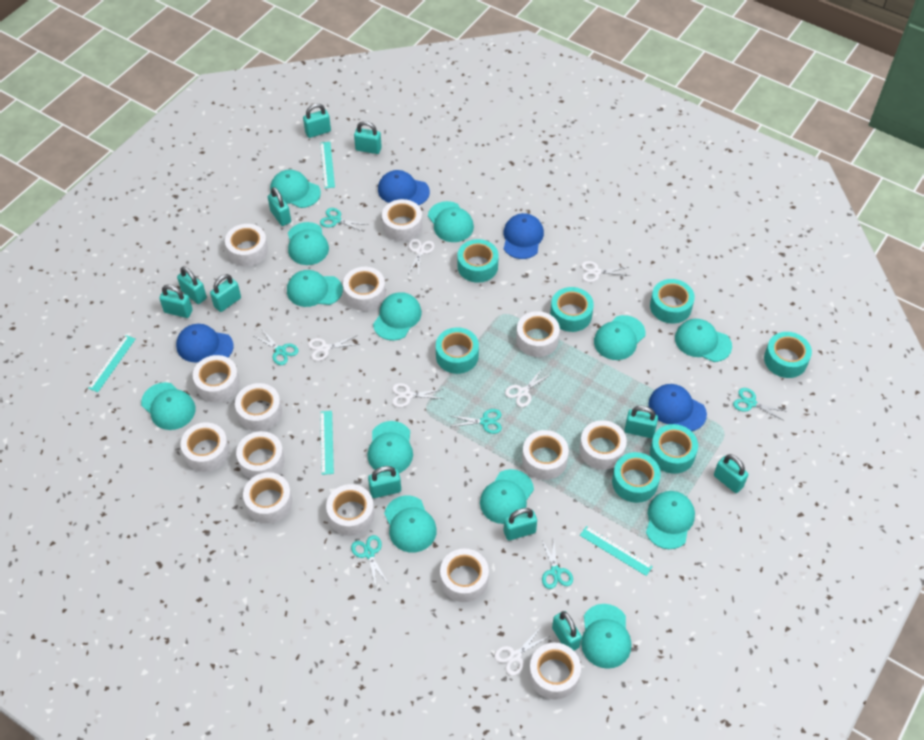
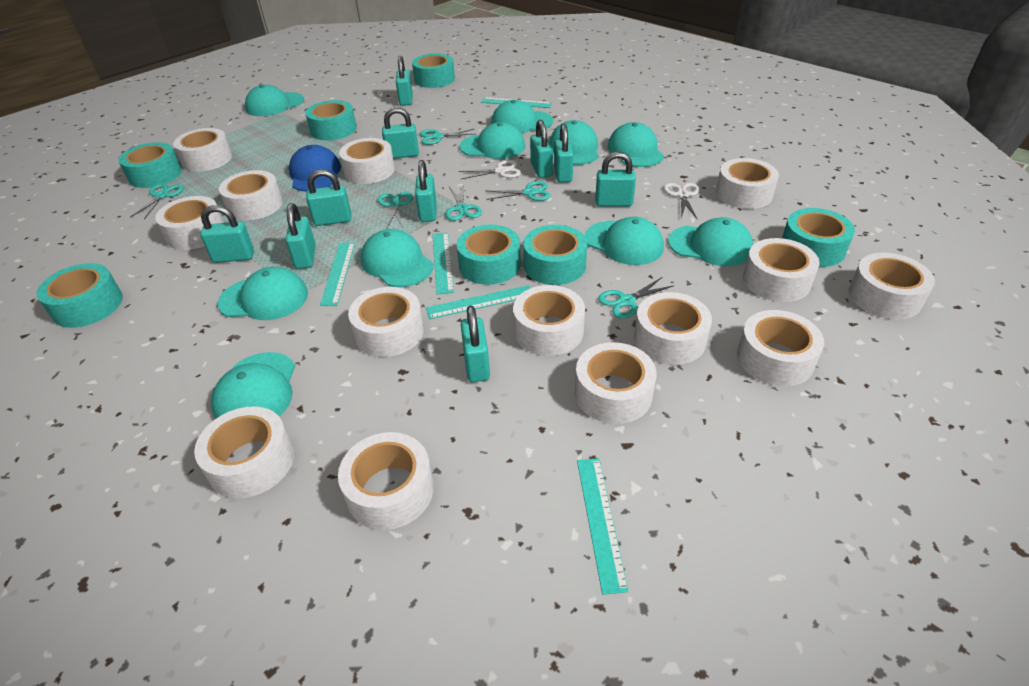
blue cap: [176,324,234,362] [378,170,430,205] [504,213,544,259] [648,384,707,431] = 4 -> [289,145,341,192] = 1
turquoise cap: [141,382,195,430] [270,169,321,208] [287,270,343,307] [288,222,329,265] [368,421,413,473] [373,292,422,340] [384,496,437,552] [428,201,474,242] [480,469,534,524] [581,604,631,669] [594,315,646,360] [646,491,695,549] [675,319,732,362] = 13 -> [211,352,295,419] [217,267,308,320] [245,85,304,116] [360,229,433,287] [460,122,525,159] [491,100,553,133] [549,120,599,165] [585,217,664,265] [608,122,664,167] [668,217,753,266] = 10
turquoise padlock: [159,285,193,318] [177,267,207,304] [210,274,241,312] [268,187,291,226] [303,103,331,138] [354,121,382,154] [368,466,401,498] [504,508,537,541] [552,611,582,651] [624,406,658,438] [714,454,748,493] = 11 -> [200,205,254,263] [286,203,316,269] [306,169,351,226] [382,107,419,159] [396,56,413,106] [415,160,437,222] [461,305,490,382] [530,120,553,178] [554,124,574,183] [595,152,636,207] = 10
turquoise ruler: [88,335,135,392] [320,142,335,188] [320,411,334,475] [580,526,653,576] = 4 -> [320,242,355,306] [426,285,530,319] [433,232,454,294] [481,97,552,108] [577,458,629,595] = 5
white scissors: [308,336,360,361] [392,383,443,407] [407,239,435,276] [494,628,550,676] [505,368,552,407] [581,261,630,282] = 6 -> [459,160,521,179] [664,183,700,219] = 2

